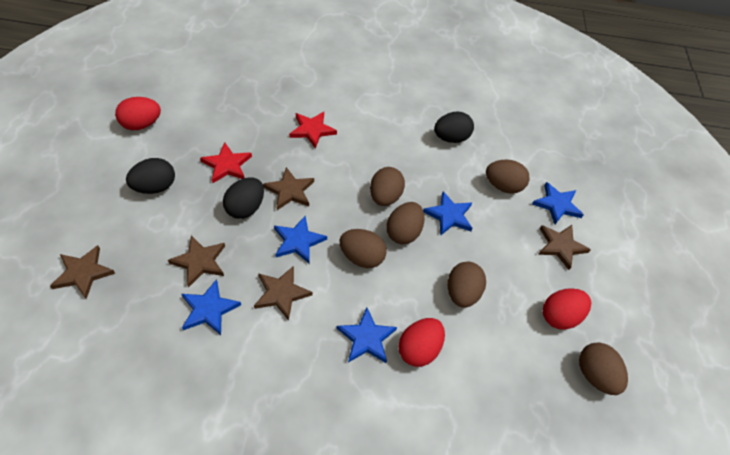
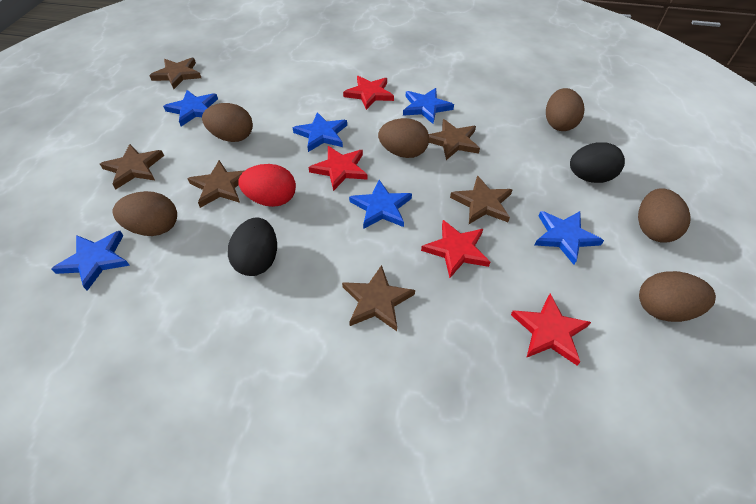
black egg: [126,158,175,194] [223,178,264,219] [434,112,474,143] = 3 -> [228,217,277,276] [570,142,625,183] = 2
blue star: [182,279,241,335] [274,216,327,264] [337,307,397,363] [423,192,473,236] [532,182,584,224] = 5 -> [52,231,130,291] [163,90,218,126] [293,112,347,152] [349,180,412,229] [403,88,454,124] [535,211,604,265] = 6
brown star: [50,245,115,299] [168,236,225,288] [254,266,312,321] [263,167,314,210] [538,225,591,270] = 5 -> [100,144,164,189] [149,58,201,89] [187,160,245,208] [342,265,415,331] [429,119,480,160] [450,175,512,224] = 6
red egg: [115,97,161,130] [398,318,445,367] [543,288,591,330] = 3 -> [238,164,296,207] = 1
red star: [200,142,252,183] [289,112,337,149] = 2 -> [309,146,368,191] [343,76,394,110] [421,220,490,278] [511,294,591,365] = 4

